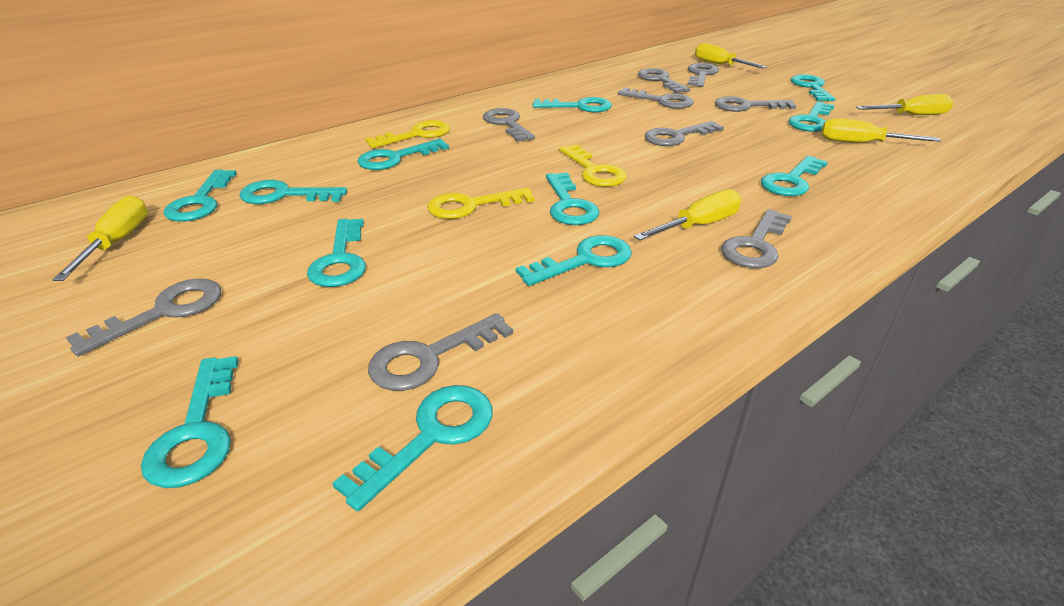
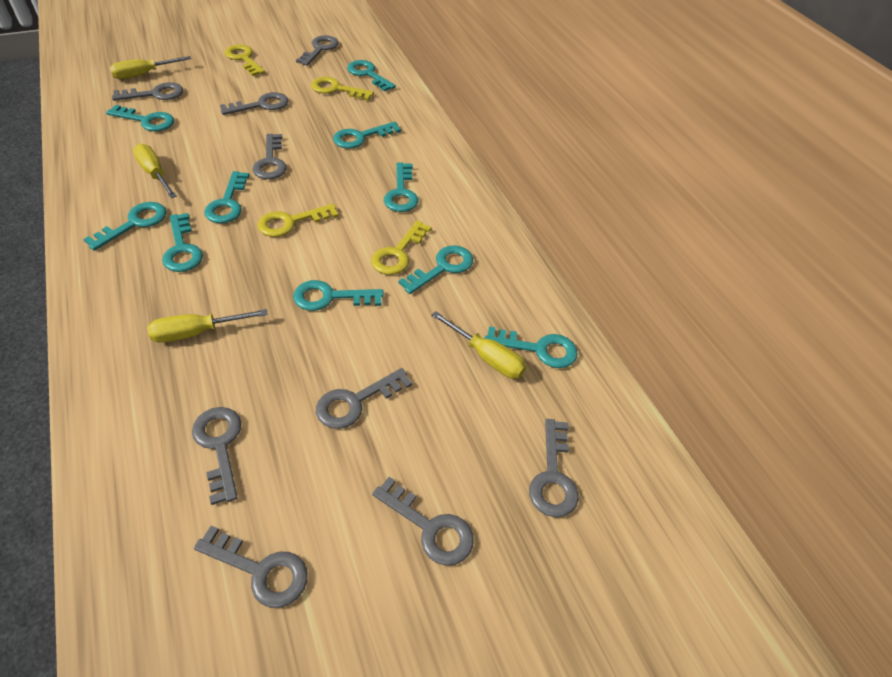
turquoise key: [141,356,239,488] [164,170,237,222] [239,180,347,204] [307,219,366,287] [332,385,493,511] [358,139,449,170] [516,235,632,286] [533,97,612,112] [546,173,599,225] [761,156,828,196] [788,102,835,132] [791,74,835,101] = 12 -> [83,202,166,251] [106,105,174,131] [162,213,203,272] [204,171,250,223] [293,280,384,311] [333,122,401,149] [347,60,396,92] [384,163,418,212] [398,246,473,294] [485,326,577,368] = 10
yellow key: [365,120,450,148] [427,188,535,219] [559,144,627,187] = 3 -> [224,45,265,76] [257,204,339,237] [311,77,374,101] [371,221,431,275] = 4
yellow screwdriver: [53,195,148,281] [634,189,741,240] [695,43,767,68] [821,118,941,143] [856,94,954,115] = 5 -> [110,56,191,79] [133,144,177,198] [147,309,268,343] [431,311,526,379] = 4

